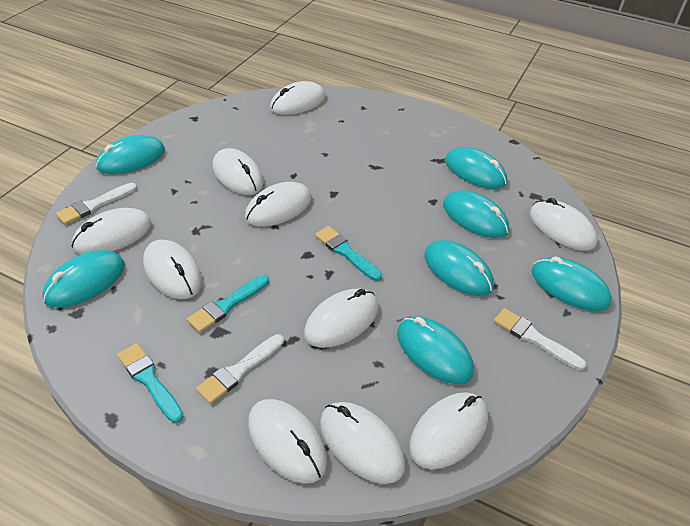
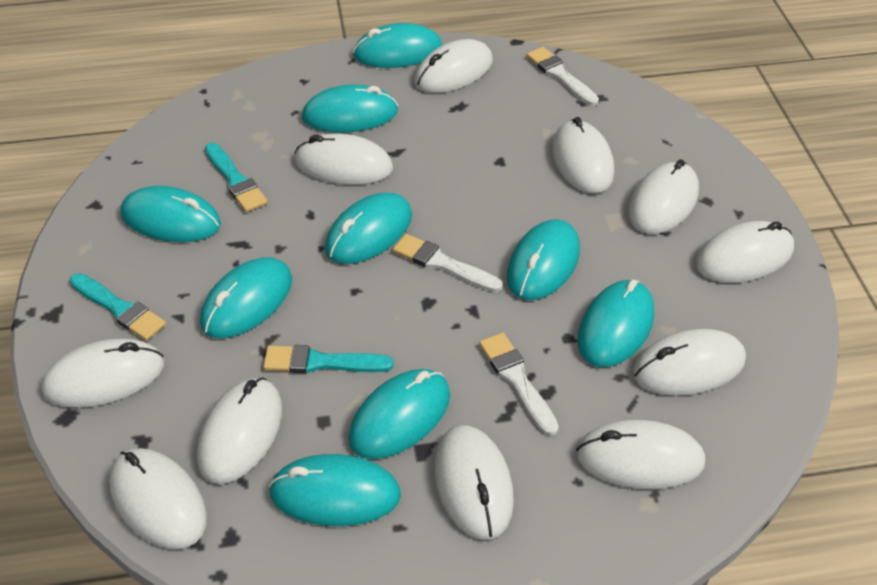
turquoise mouse: [42,250,125,308] [96,135,165,174] [397,316,474,384] [424,240,494,296] [443,190,509,238] [445,147,507,189] [532,257,612,311] = 7 -> [121,186,221,242] [200,257,292,338] [268,454,401,526] [302,85,398,133] [325,193,412,264] [349,369,450,459] [353,23,442,68] [507,219,580,300] [577,279,654,367] = 9
white mouse: [71,208,152,254] [143,240,202,299] [212,148,264,195] [245,182,311,226] [248,399,328,484] [270,81,325,115] [304,289,378,348] [320,402,405,484] [409,392,488,469] [530,198,597,251] = 10 -> [41,339,164,408] [109,448,207,549] [197,377,282,484] [294,133,393,185] [414,39,493,93] [434,425,514,540] [552,117,614,194] [576,420,706,489] [628,159,699,234] [632,329,746,396] [696,221,794,283] = 11

